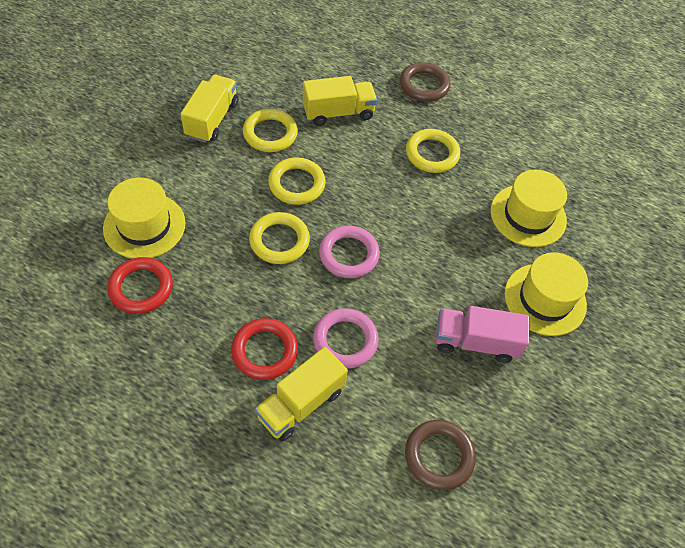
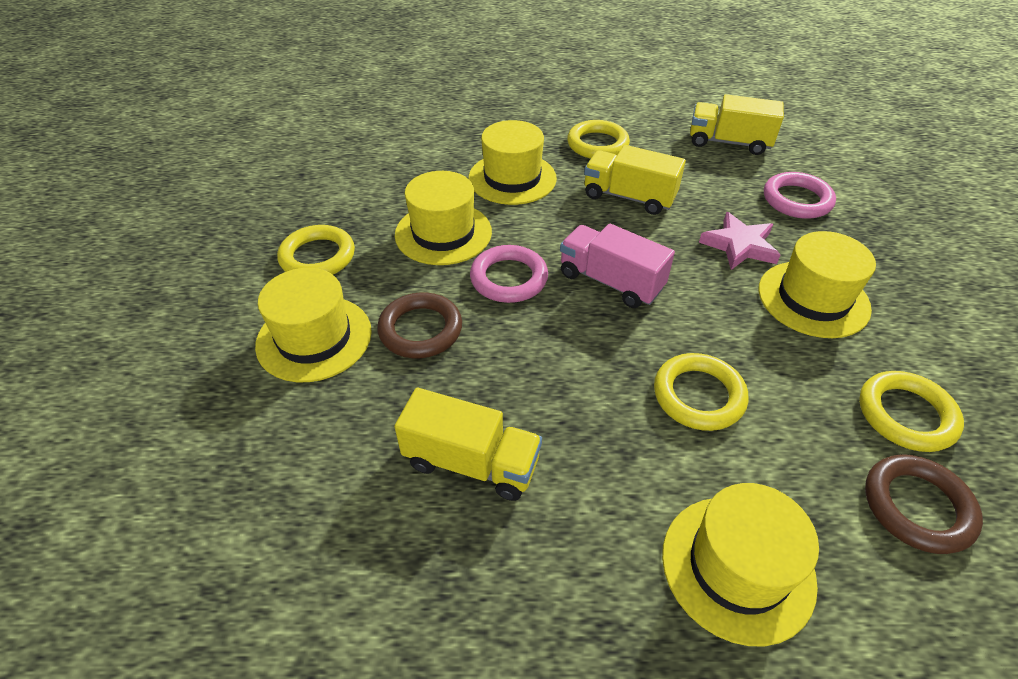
pink star: none = 0 -> [699,212,780,270] = 1
red ring: [107,257,173,314] [231,318,298,380] = 2 -> none = 0
yellow hat: [103,178,185,259] [490,170,567,247] [505,252,588,336] = 3 -> [255,268,372,382] [395,171,492,265] [468,120,557,205] [662,483,819,646] [759,231,876,338] = 5

